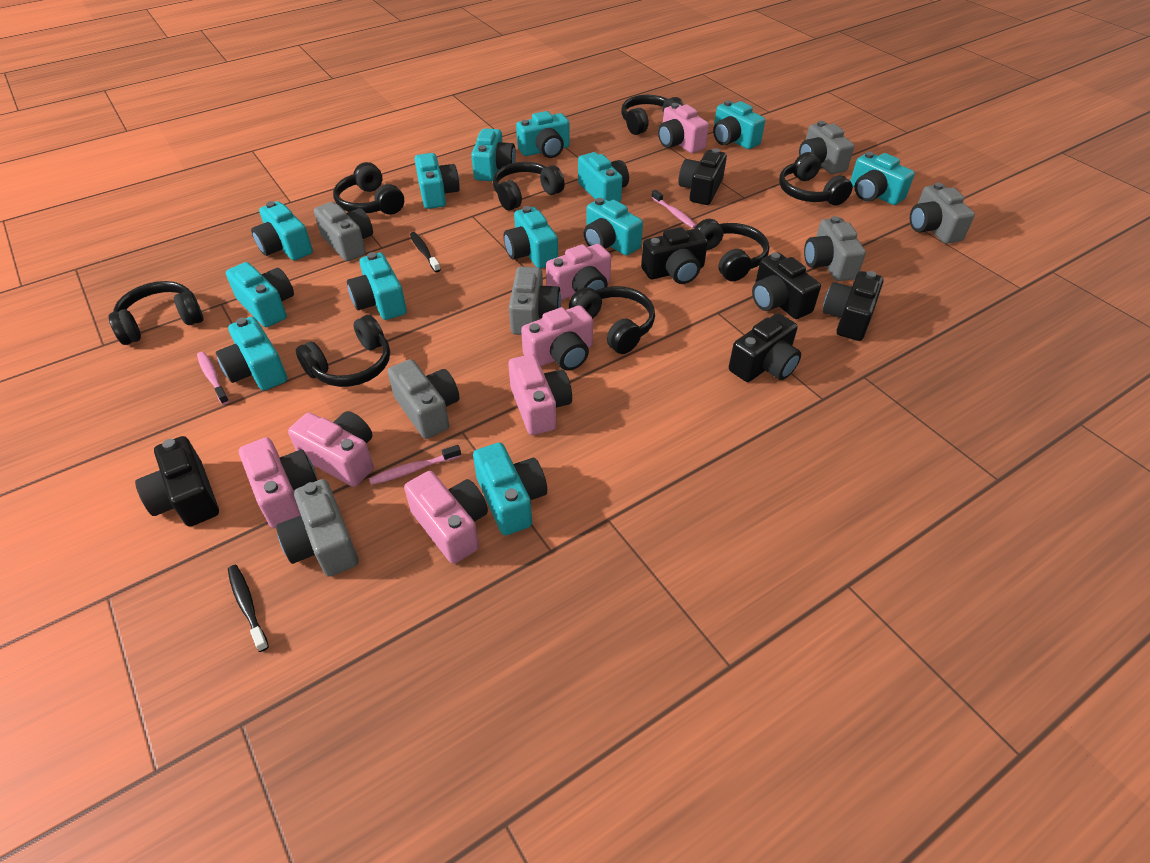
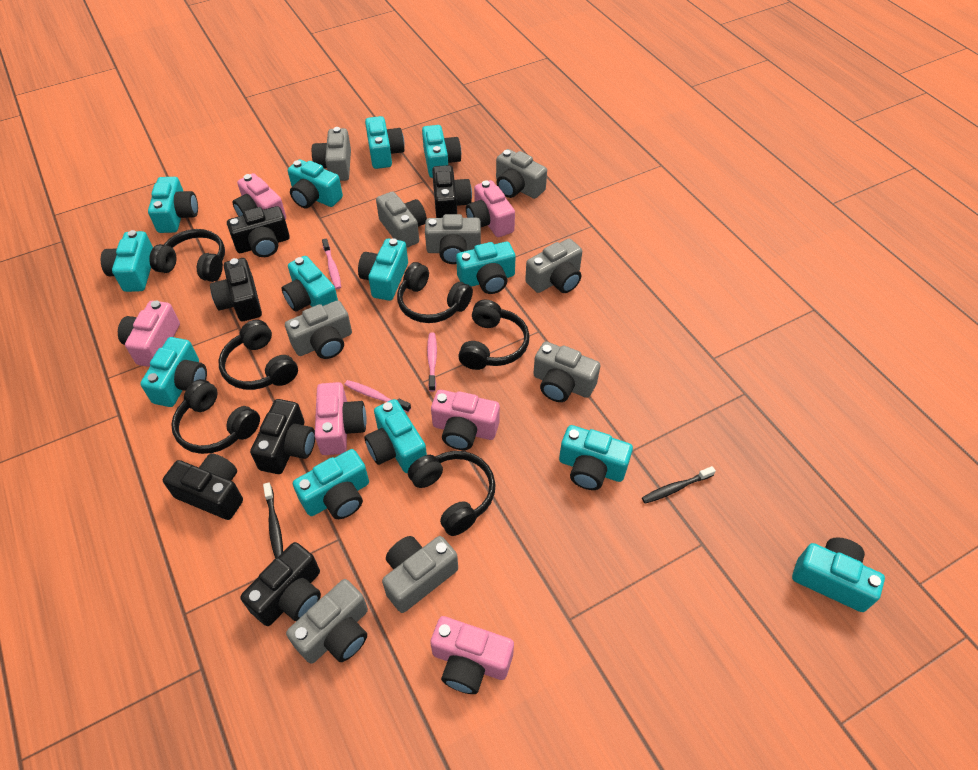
black headphones: [109,281,204,345] [296,315,390,387] [333,162,404,215] [493,162,565,210] [569,286,655,354] [621,95,684,135] [694,219,769,281] [779,152,853,206] = 8 -> [149,229,225,282] [171,379,260,454] [218,320,298,390] [397,262,473,323] [408,451,496,536] [458,300,530,370] = 6
grey camera: [276,479,359,577] [314,202,373,261] [388,359,459,439] [509,267,561,335] [799,121,854,174] [804,216,866,281] [910,183,975,244] = 7 -> [285,300,352,359] [286,579,368,664] [312,127,351,181] [376,191,427,248] [382,536,458,613] [425,214,481,264] [496,149,547,199] [525,239,582,293] [533,341,600,402] = 9
pink camera: [239,437,317,528] [288,411,374,487] [404,471,488,564] [508,354,572,435] [521,305,593,371] [546,244,611,300] [658,103,709,153] = 7 -> [118,301,180,367] [233,173,286,220] [315,382,367,455] [430,616,514,694] [431,390,500,450] [466,180,515,237] = 6

